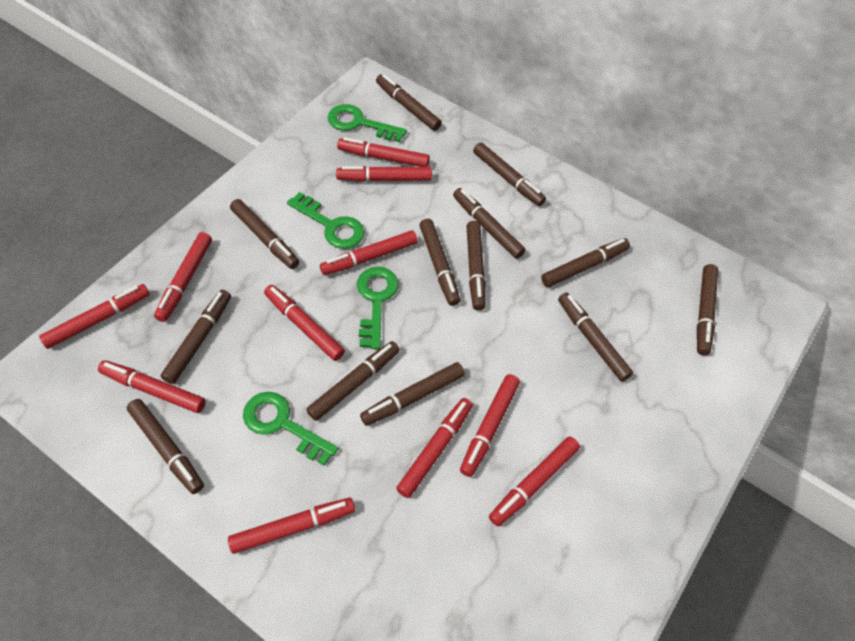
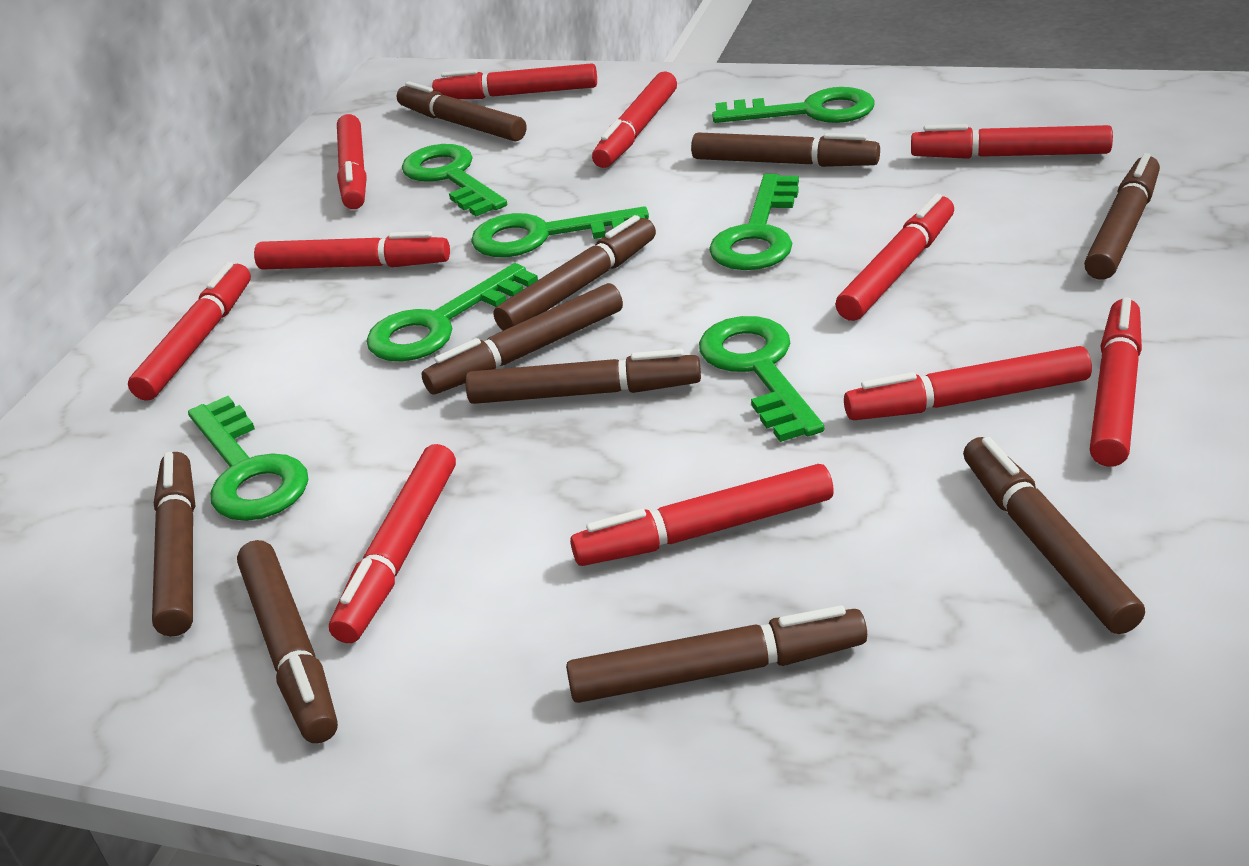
brown marker: [127,399,204,494] [161,290,231,384] [230,199,299,269] [306,341,400,421] [360,362,465,426] [376,74,442,131] [419,219,460,306] [453,188,526,259] [466,221,486,310] [473,142,546,206] [541,238,630,287] [558,292,633,381] [697,264,718,355] = 13 -> [152,452,196,636] [237,540,338,743] [397,81,527,142] [421,283,623,394] [466,349,701,404] [494,215,656,331] [566,605,867,703] [691,133,880,167] [963,437,1145,634] [1084,153,1160,280] = 10
green key: [243,392,338,466] [287,192,365,249] [327,104,407,142] [357,267,398,349] = 4 -> [188,396,308,521] [366,263,538,362] [402,144,507,216] [471,206,649,257] [699,316,824,442] [709,174,799,270] [712,87,875,123] = 7

